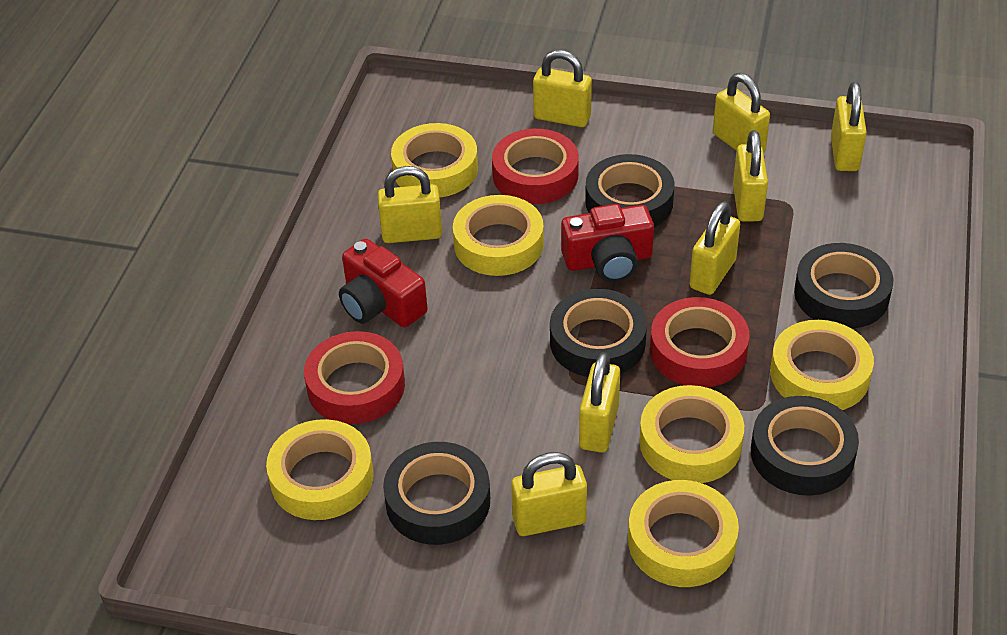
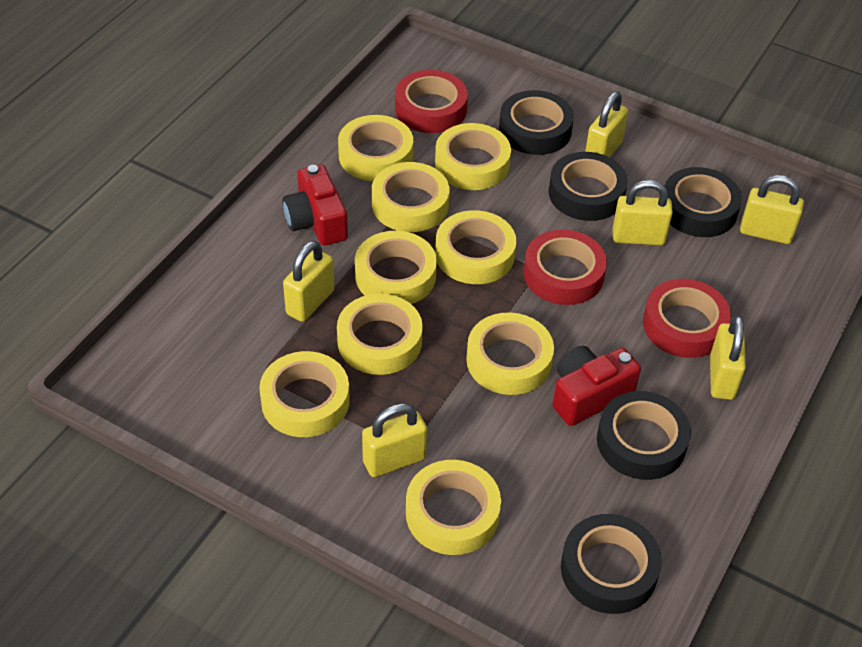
yellow padlock: [378,166,442,243] [511,452,587,536] [533,50,592,127] [579,352,620,453] [690,201,740,295] [713,73,770,153] [733,130,768,222] [831,82,867,171] = 8 -> [283,241,334,322] [362,403,427,477] [585,91,628,157] [612,180,673,245] [710,315,746,400] [740,175,804,244] = 6
yellow tape: [266,419,374,520] [391,123,478,198] [453,195,544,276] [628,480,739,587] [639,385,744,483] [770,320,874,410] = 6 -> [259,351,350,437] [337,294,423,375] [338,115,413,181] [355,231,437,304] [372,162,450,232] [406,460,501,555] [435,123,511,190] [435,210,516,284] [466,312,554,395] = 9

